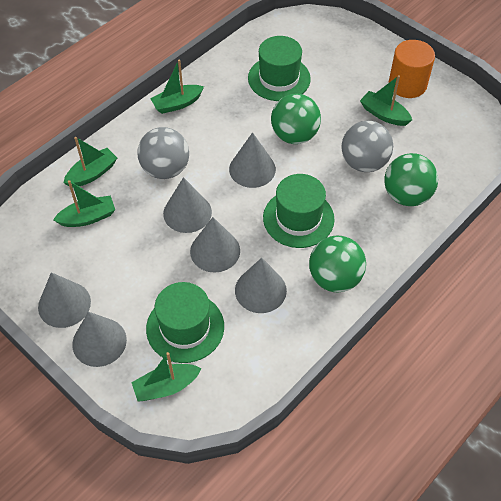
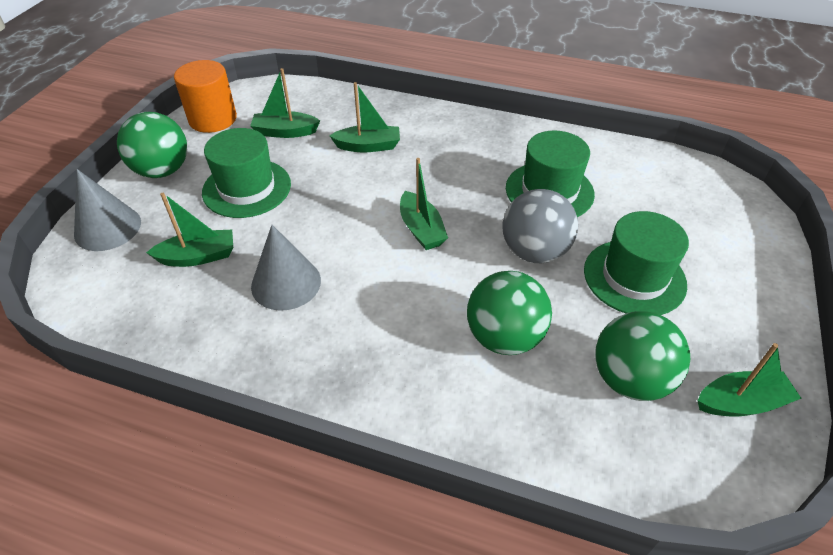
grey ball: [138,127,189,179] [341,121,393,172] = 2 -> [503,189,578,263] = 1
grey cone: [38,272,91,328] [72,312,127,367] [163,177,212,233] [190,217,240,273] [229,132,276,188] [235,258,287,313] = 6 -> [74,169,141,251] [251,225,321,311] = 2

